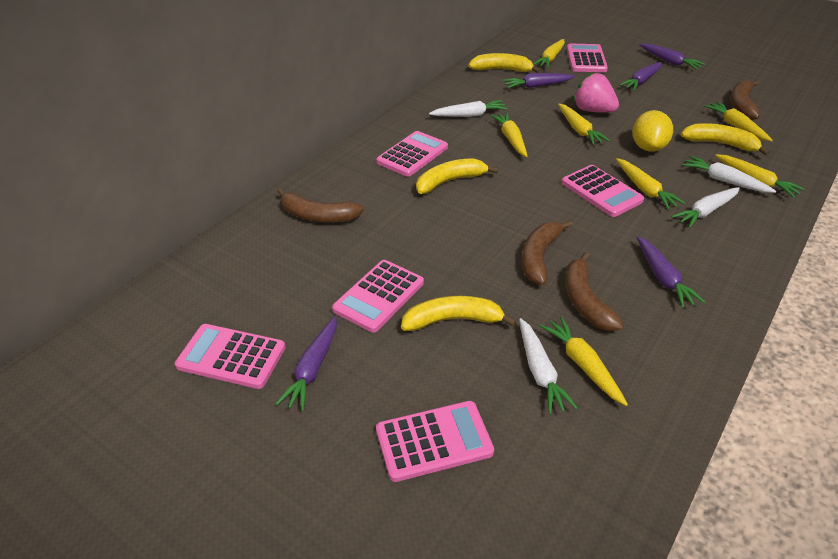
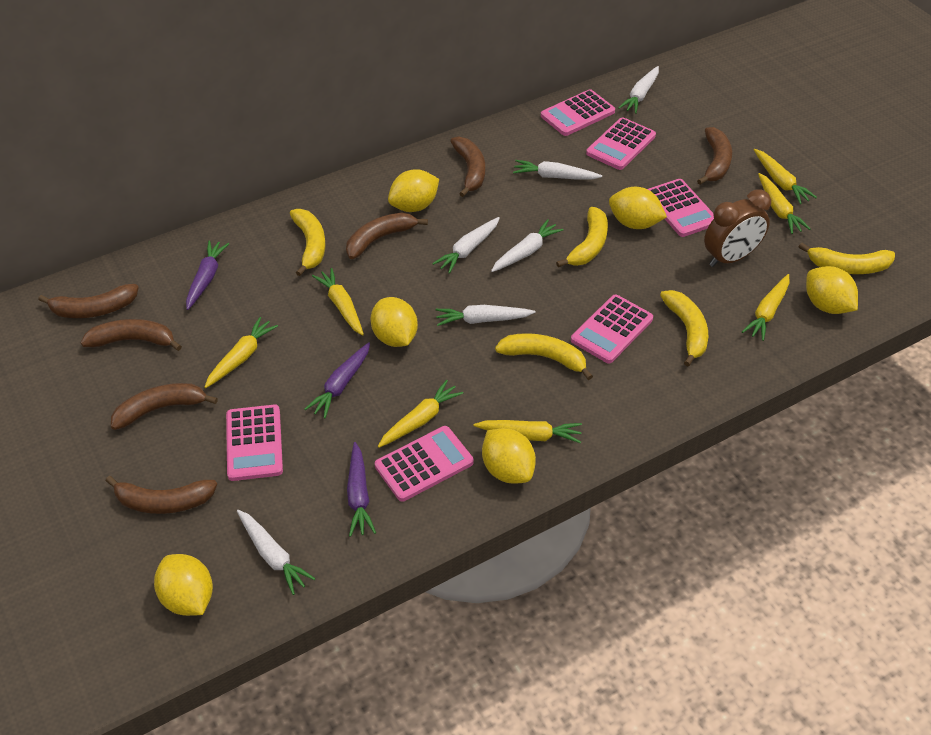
brown banana: [277,188,364,223] [522,220,573,285] [565,252,624,331] [730,80,760,120] = 4 -> [38,284,139,318] [81,319,182,351] [106,476,217,514] [111,383,218,430] [346,212,428,259] [450,136,485,197] [697,127,732,185] = 7
brown clock: none = 0 -> [704,189,771,267] = 1
pink strawberry: [573,72,619,113] = 1 -> none = 0
purple carrot: [276,316,337,411] [503,73,575,88] [619,62,662,91] [637,236,705,308] [639,44,705,70] = 5 -> [186,240,229,310] [305,342,370,418] [347,442,376,537] = 3
white carrot: [429,100,508,117] [519,318,578,415] [671,187,740,228] [682,156,776,193] = 4 -> [237,510,315,595] [432,217,500,274] [436,305,535,326] [491,219,564,272] [513,160,602,180] [618,66,659,114] = 6
yellow banana: [401,295,517,331] [416,158,498,194] [468,53,540,73] [681,123,770,156] = 4 -> [290,209,326,276] [495,333,593,380] [556,207,608,267] [660,290,708,366] [799,243,895,274] = 5
yellow lemon: [632,110,673,152] = 1 -> [154,554,213,616] [371,297,418,347] [388,169,439,212] [482,428,536,483] [609,187,667,229] [806,266,858,314] = 6

